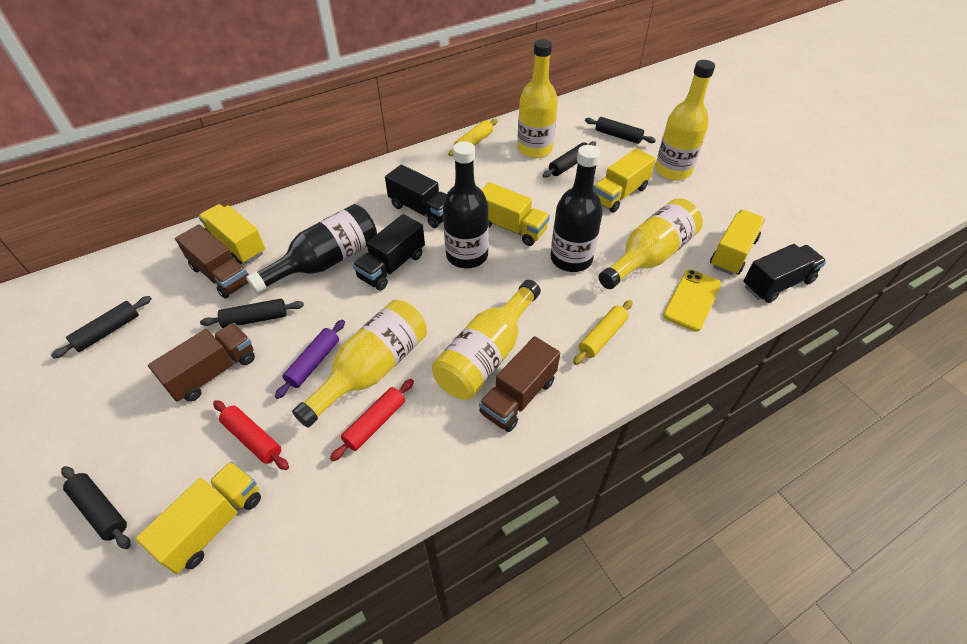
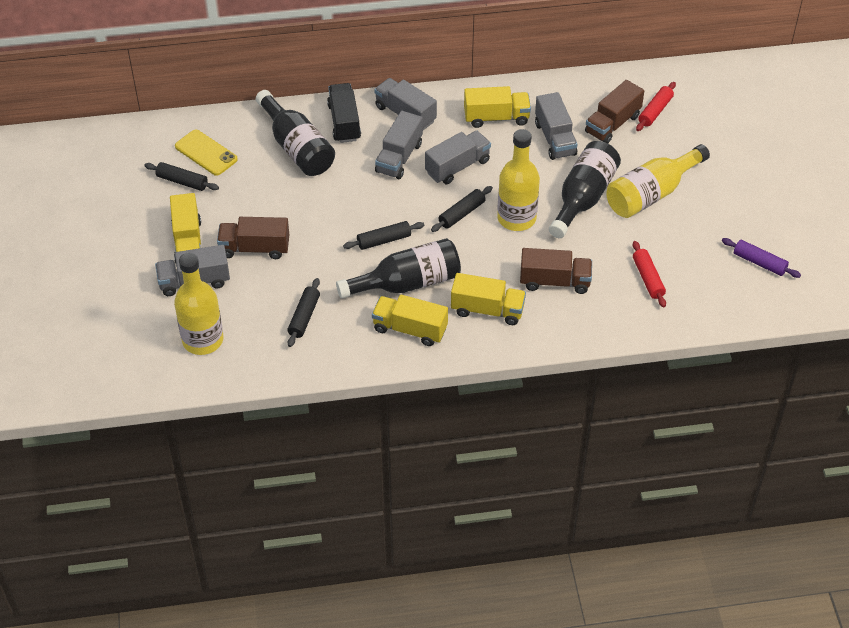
black rolling pin: [51,296,152,359] [61,466,130,549] [200,299,304,328] [543,141,596,178] [585,117,656,144] = 5 -> [144,162,219,191] [288,278,320,347] [343,221,424,250] [431,186,493,232] = 4
black truck: [352,214,425,291] [385,165,447,228] [743,244,826,303] = 3 -> [327,83,361,143] = 1
grey truck: none = 0 -> [155,245,230,296] [374,78,437,130] [375,111,423,179] [425,131,491,184] [535,92,578,160] = 5
yellow bottle: [292,300,427,428] [432,280,541,399] [517,39,558,158] [599,198,703,289] [655,60,715,180] = 5 -> [174,253,223,355] [497,129,540,231] [606,144,710,218] = 3
yellow rolling pin: [448,119,498,156] [573,300,633,365] = 2 -> none = 0
yellow truck: [136,461,261,574] [198,204,265,264] [481,182,550,246] [593,148,656,213] [710,210,765,275] = 5 -> [170,193,201,263] [372,295,448,346] [451,273,526,325] [464,86,531,128] = 4

